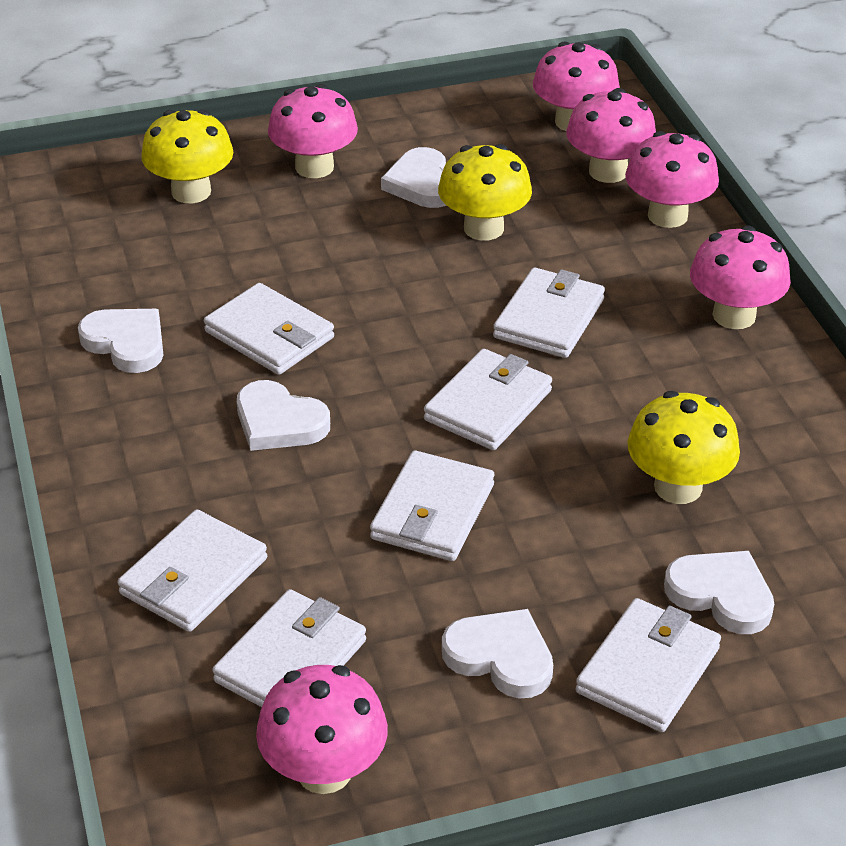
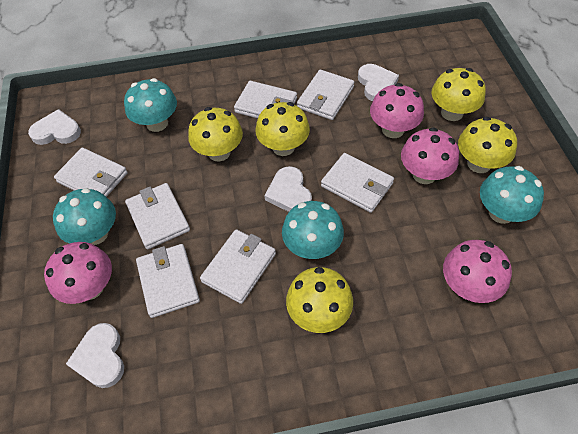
pink mushroom: [256,665,388,794] [268,84,358,178] [533,42,620,131] [566,88,656,183] [625,131,719,228] [690,226,791,329] = 6 -> [44,242,112,304] [370,83,424,138] [401,127,459,184] [443,240,512,303] = 4
turquoise mushroom: none = 0 -> [53,188,116,245] [124,78,177,132] [282,201,344,259] [480,166,544,224] = 4
white heart: [78,309,163,373] [237,380,330,451] [381,147,447,208] [442,609,553,698] [664,551,774,634] = 5 -> [28,109,81,145] [66,323,124,388] [264,166,312,212] [358,64,399,101] = 4
yellow mushroom: [141,110,233,203] [438,144,532,240] [627,391,740,504] = 3 -> [188,107,243,162] [256,102,310,156] [286,267,353,333] [431,68,486,121] [458,117,517,173] = 5

